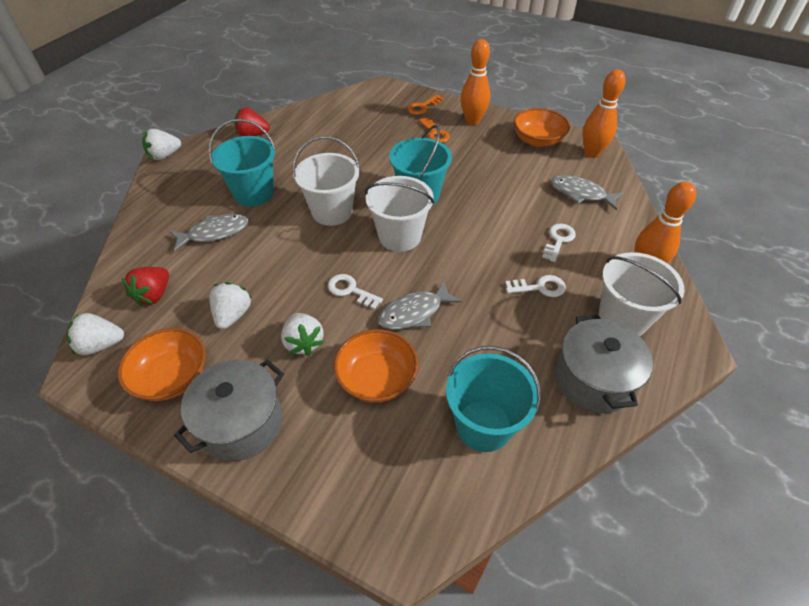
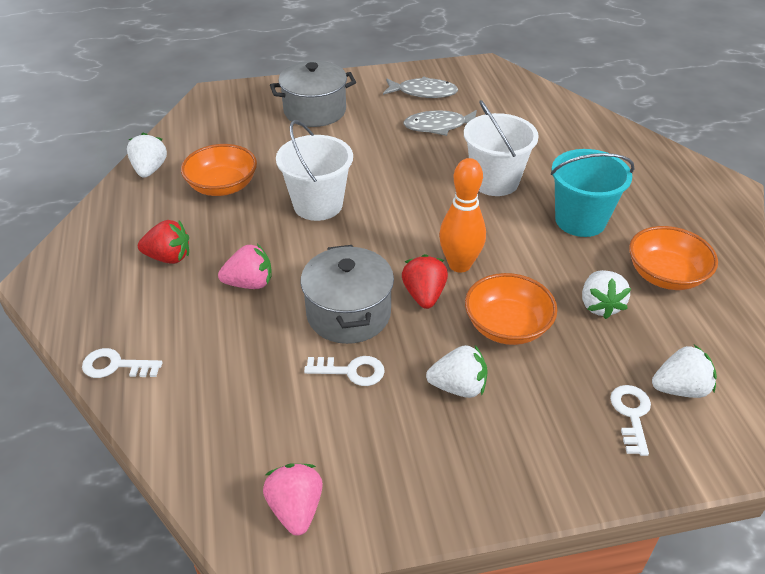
grey fish: [170,214,248,252] [377,281,462,330] [550,175,623,210] = 3 -> [383,76,458,98] [403,110,477,136] = 2
orange bowling pin: [461,39,490,125] [582,69,626,158] [635,182,696,263] = 3 -> [439,158,486,272] = 1
orange key: [407,95,444,115] [419,117,450,143] = 2 -> none = 0
pink strawberry: none = 0 -> [218,244,272,289] [263,464,323,536] = 2
turquoise bucket: [209,119,275,206] [389,125,452,205] [446,346,541,452] = 3 -> [551,149,634,237] = 1
white bucket: [293,136,360,226] [365,176,434,252] [599,252,685,336] = 3 -> [276,120,353,221] [464,100,539,196] = 2

